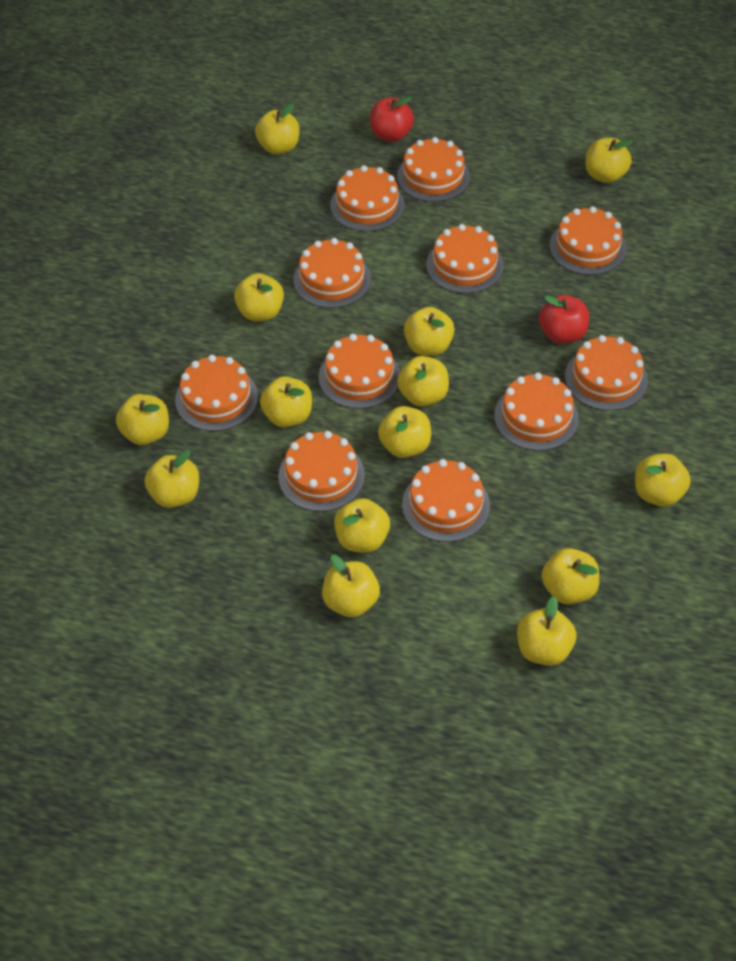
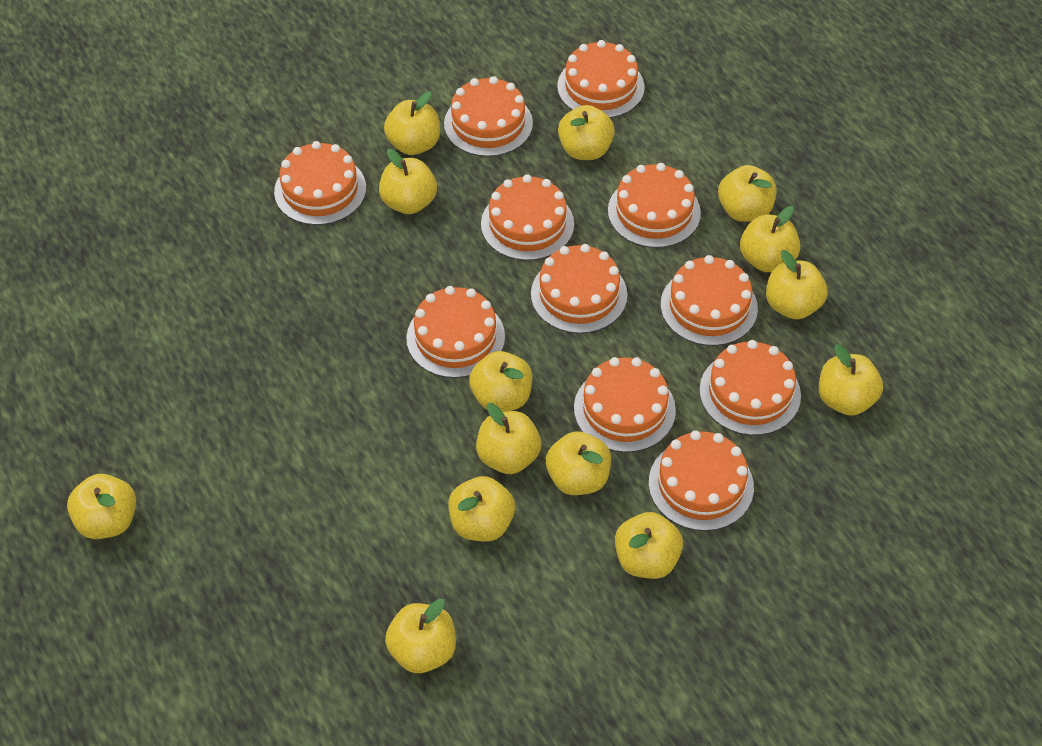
red apple: [370,96,414,142] [539,295,589,344] = 2 -> none = 0

